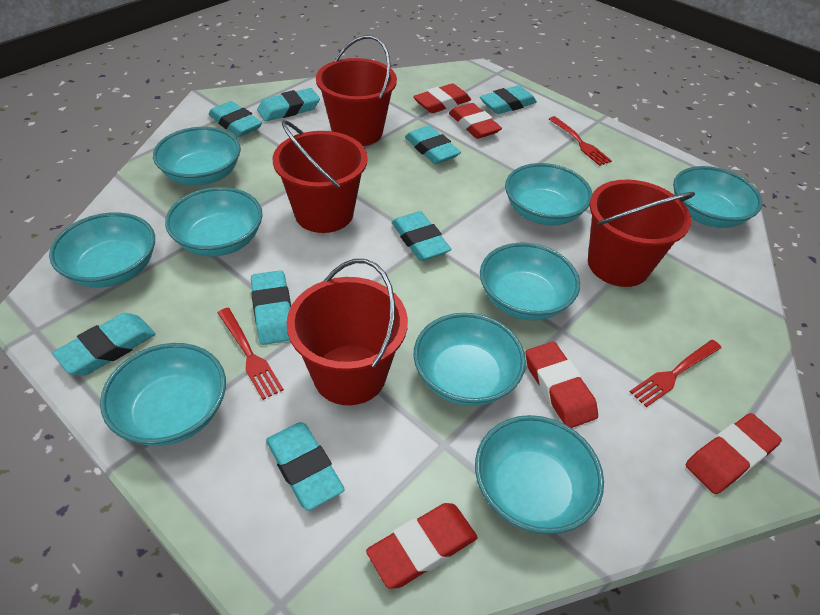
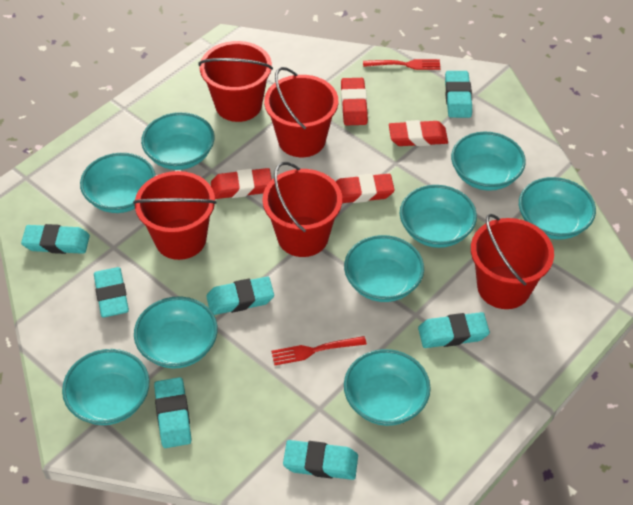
red bucket: [272,120,368,233] [287,259,408,405] [316,35,397,146] [588,179,695,287] = 4 -> [133,171,217,260] [198,41,273,122] [262,162,342,257] [264,67,338,157] [471,214,554,309] = 5
red eraser: [366,503,478,589] [413,83,471,113] [449,103,502,139] [525,342,598,428] [686,413,782,494] = 5 -> [211,168,272,199] [336,174,394,203] [341,78,368,125] [389,120,448,146] = 4
red fork: [218,308,284,400] [549,116,612,166] [630,340,721,407] = 3 -> [271,336,367,365] [363,59,441,70] = 2
turquoise eraser: [52,313,155,376] [209,101,262,137] [251,270,291,345] [257,88,320,121] [266,422,345,510] [392,211,451,261] [405,126,461,164] [480,85,537,114] = 8 -> [21,224,90,254] [94,267,129,317] [154,377,192,448] [206,276,274,315] [283,440,358,480] [418,312,490,348] [445,71,472,118] = 7

